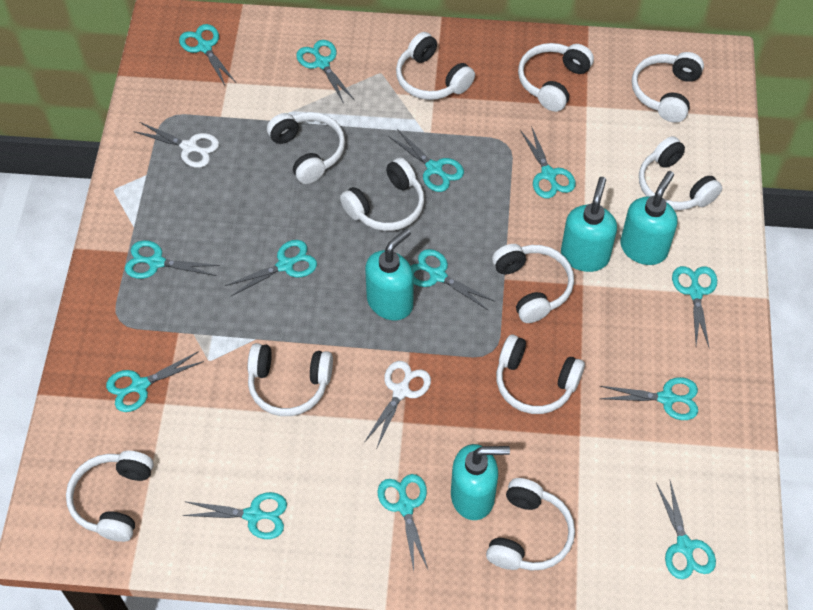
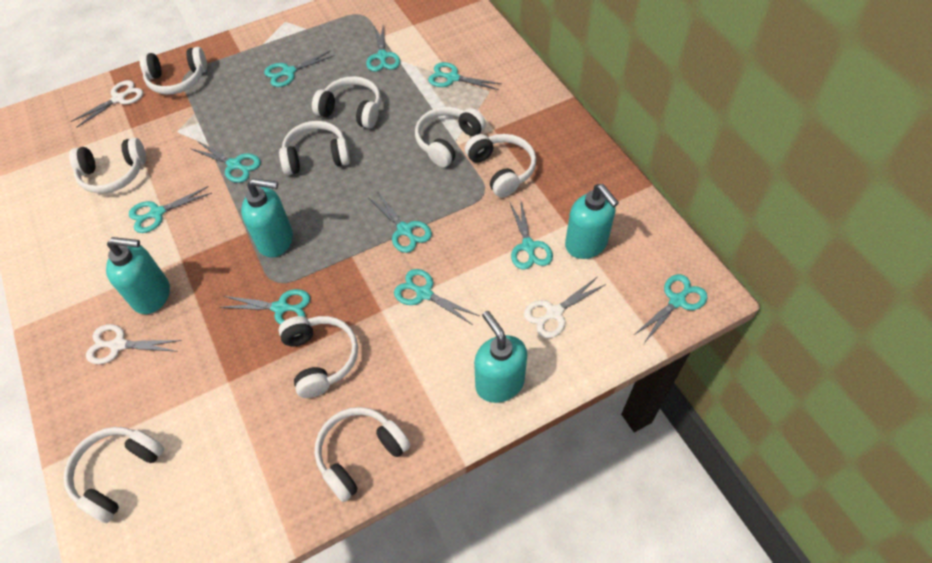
turquoise scissors: [106,351,204,412] [125,240,220,279] [179,24,235,86] [182,492,287,539] [225,240,317,296] [296,40,354,104] [377,474,428,571] [388,129,464,192] [411,249,496,310] [520,126,576,198] [600,377,698,420] [656,481,716,579] [672,266,717,347] = 13 -> [129,186,212,233] [191,141,261,183] [220,289,310,325] [264,51,335,87] [366,26,400,72] [369,191,432,253] [394,269,479,325] [428,62,502,90] [509,201,553,270] [634,274,708,343] = 10
white headphones: [66,451,154,542] [247,343,333,416] [267,112,345,184] [340,158,424,231] [396,32,475,100] [486,478,575,571] [492,244,574,323] [496,335,585,414] [518,43,594,112] [632,52,704,122] [639,136,722,210] = 11 -> [63,427,164,523] [69,138,146,194] [140,47,207,95] [278,316,358,398] [279,121,350,175] [312,76,381,129] [315,407,410,502] [415,107,486,167] [465,134,536,197] = 9
white scissors: [133,122,219,168] [364,361,431,447] = 2 -> [70,80,143,128] [86,324,182,364] [524,276,606,338] = 3

